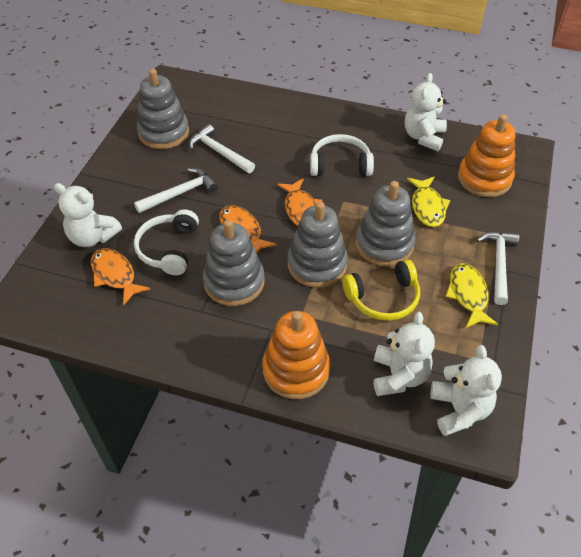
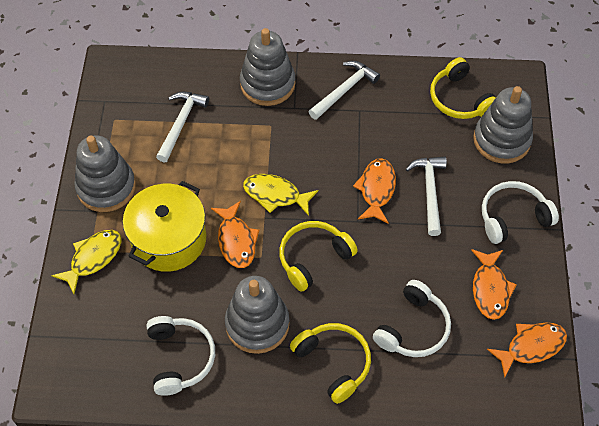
orange fish: [91,248,150,306] [219,205,277,253] [277,178,322,226] = 3 -> [211,201,259,268] [353,158,396,224] [471,249,517,320] [487,323,567,377] = 4
orange stacking toy: [263,311,330,399] [458,114,516,197] = 2 -> none = 0
white headphones: [134,209,199,275] [310,134,374,176] = 2 -> [146,316,215,396] [373,280,451,357] [482,181,559,244] = 3
white teddy bear: [54,183,122,247] [374,312,435,396] [405,73,447,151] [430,345,502,436] = 4 -> none = 0
yellow headphones: [343,259,420,321] = 1 -> [279,221,357,292] [290,323,371,404] [430,57,496,119] = 3
yellow pot: none = 0 -> [123,181,206,272] = 1

